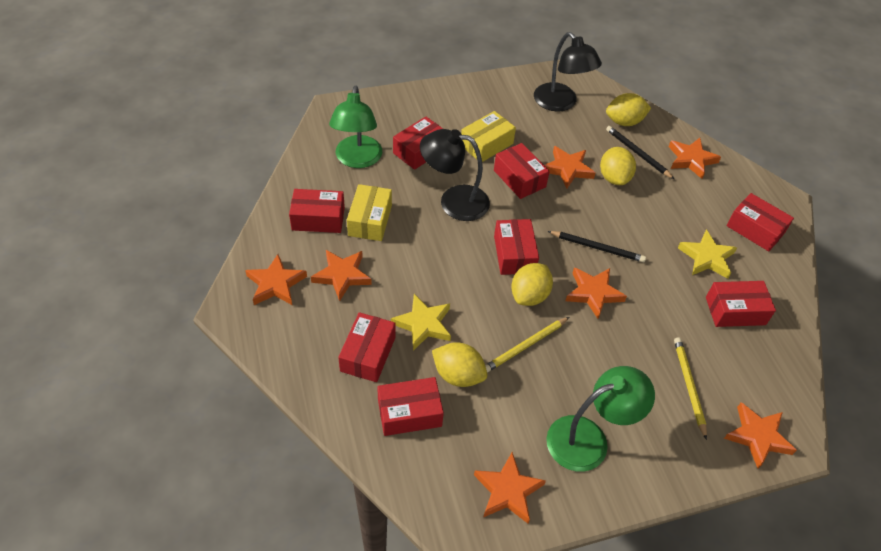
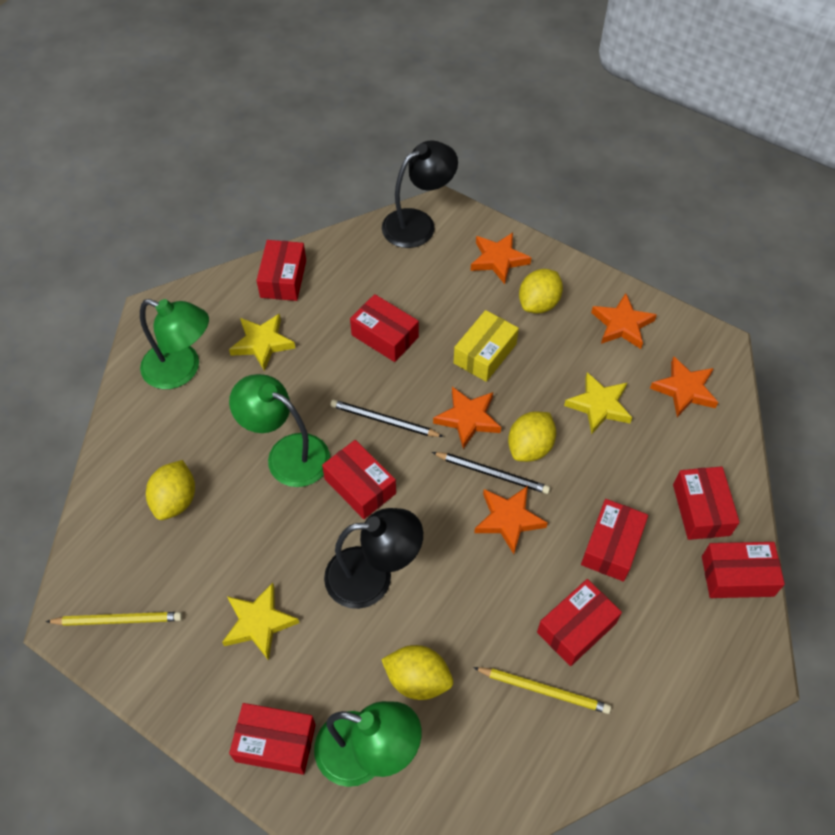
green lamp: [329,86,382,168] [546,366,655,472] = 2 -> [140,299,209,389] [229,374,330,487] [314,701,422,787] = 3
orange star: [245,254,307,305] [311,250,372,301] [474,452,546,523] [544,146,596,188] [566,268,627,319] [669,138,721,179] [724,402,797,469] = 7 -> [433,387,501,449] [470,232,531,284] [474,486,548,554] [591,293,657,349] [650,356,719,417] = 5
yellow box: [347,184,392,241] [461,111,516,162] = 2 -> [453,310,519,382] = 1
yellow star: [391,294,451,351] [678,230,737,279] = 2 -> [222,583,299,661] [229,314,295,371] [564,372,632,434] = 3

